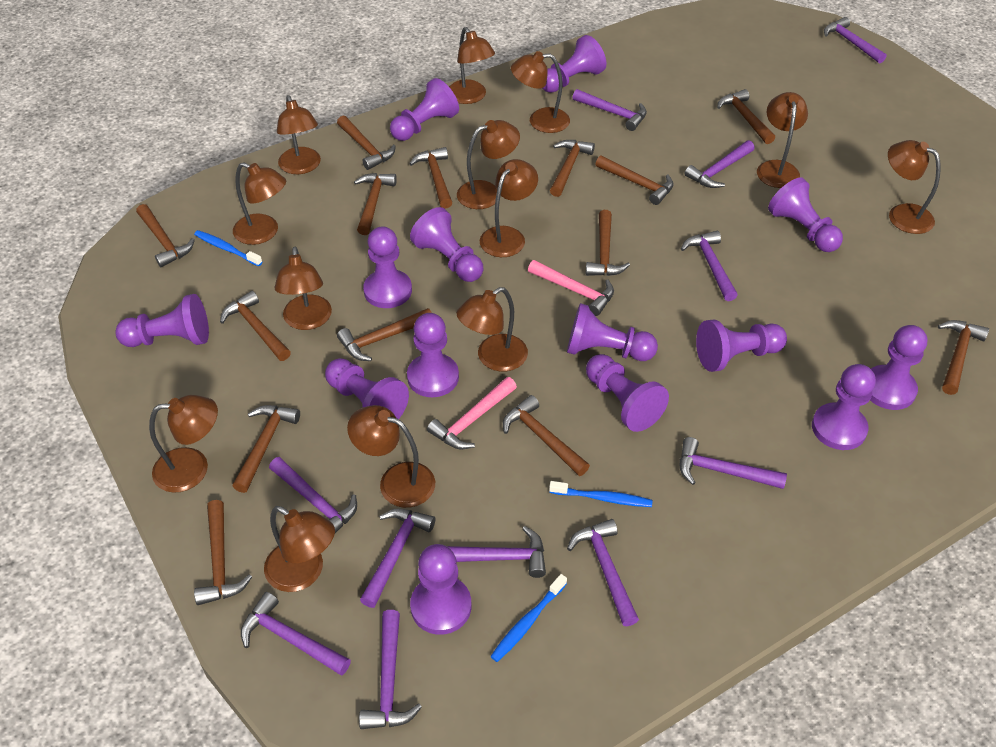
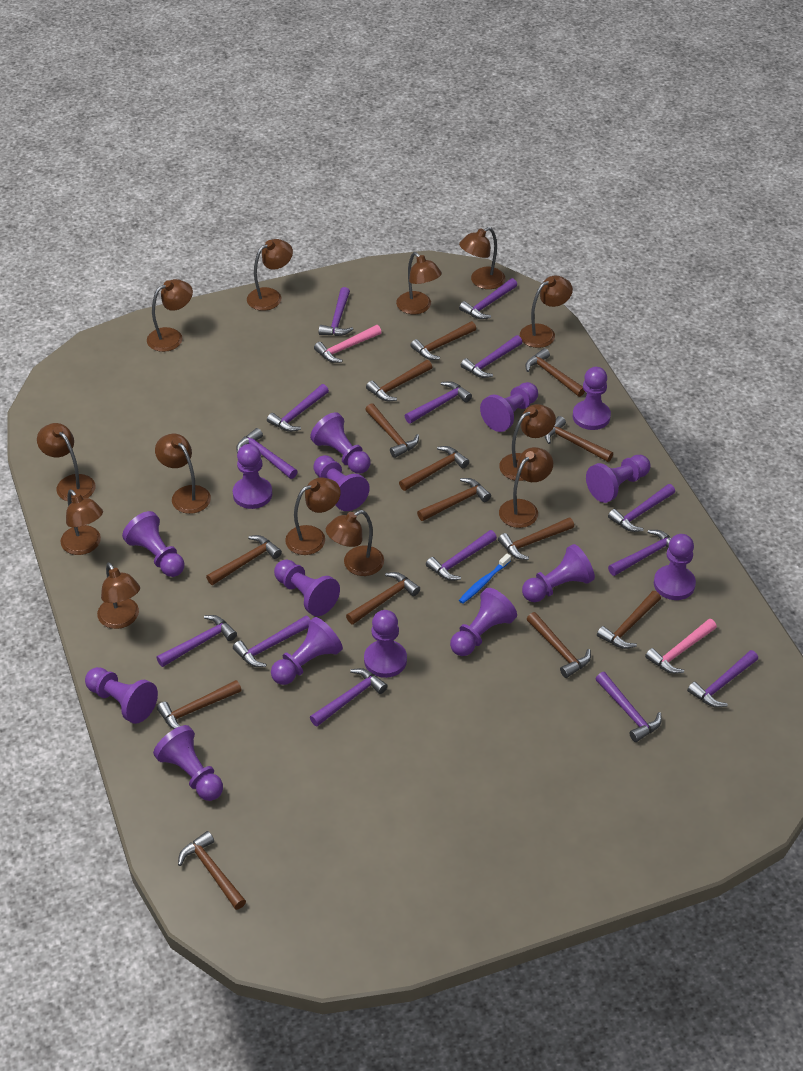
blue toothbrush: [194,230,262,266] [490,574,567,662] [549,481,653,507] = 3 -> [459,554,511,604] = 1
purple hammer: [241,592,351,676] [269,457,357,533] [359,610,422,729] [360,509,435,608] [447,526,546,578] [567,519,639,626] [572,89,647,131] [680,437,787,489] [681,231,737,301] [685,140,755,188] [824,17,887,63] = 11 -> [156,615,237,667] [233,616,310,667] [236,428,298,479] [267,384,329,432] [310,668,387,726] [319,287,353,336] [405,381,472,424] [426,530,497,581] [459,278,517,319] [461,335,522,378] [596,672,662,742] [608,484,675,532] [608,530,671,576] [687,650,758,708] = 14
purple pawn: [115,294,209,347] [325,358,409,419] [363,226,412,308] [390,78,459,141] [407,313,459,397] [410,207,483,282] [410,544,471,635] [542,35,606,93] [567,303,658,361] [586,354,669,432] [696,319,787,372] [768,177,843,252] [812,364,876,450] [870,325,927,410] = 14 -> [85,667,158,724] [122,511,184,577] [153,725,223,801] [233,444,272,509] [271,617,343,685] [274,560,340,616] [310,412,371,474] [313,455,370,511] [364,610,407,678] [450,588,517,656] [480,382,538,432] [522,544,595,602] [573,367,611,430] [586,455,651,503] [654,534,696,600] = 15

